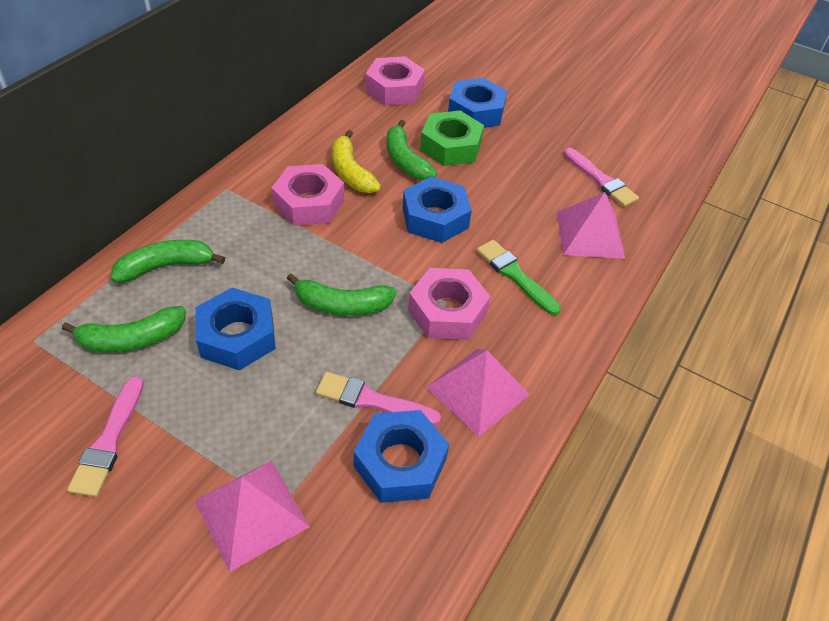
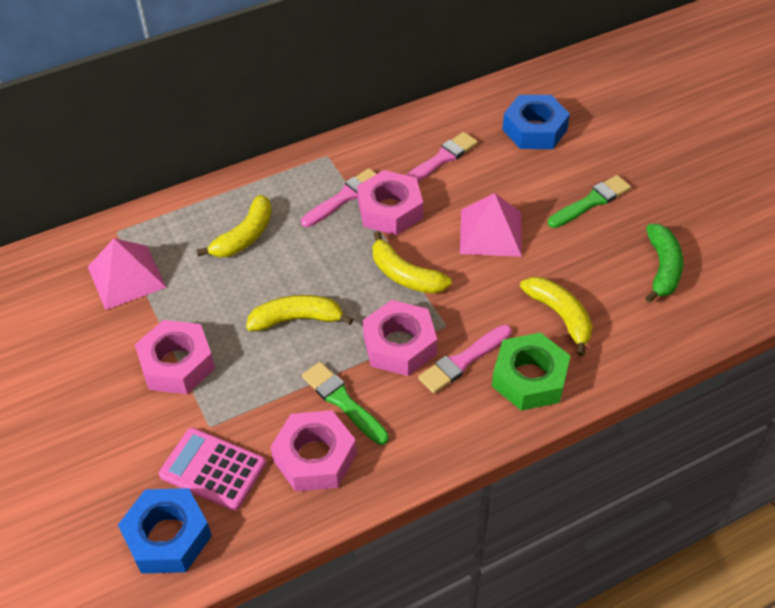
blue nut: [196,287,276,370] [354,410,449,503] [403,177,472,243] [448,78,507,128] = 4 -> [118,488,212,574] [502,95,570,149] = 2
green banana: [62,306,186,352] [111,240,225,283] [287,273,396,316] [387,120,437,180] = 4 -> [645,224,683,303] = 1
green brush: [476,240,561,315] = 1 -> [302,362,389,445] [548,175,631,228] = 2
pink calculator: none = 0 -> [159,428,266,511] = 1
pink nut: [272,164,344,226] [365,56,425,105] [408,268,491,340] = 3 -> [135,320,215,394] [271,410,357,492] [357,170,423,235] [363,300,437,376] = 4
pink pyramid: [194,461,310,572] [426,349,530,437] [557,192,625,259] = 3 -> [88,238,167,310] [460,193,522,257] = 2
yellow banana: [332,130,381,193] = 1 -> [196,195,272,257] [246,295,353,331] [372,231,452,294] [520,277,593,356] = 4

